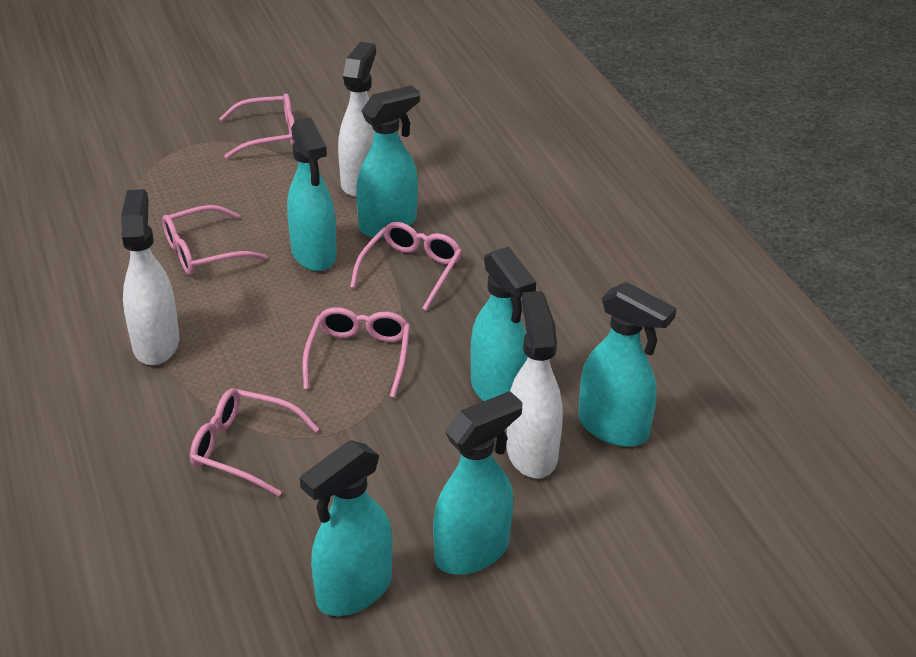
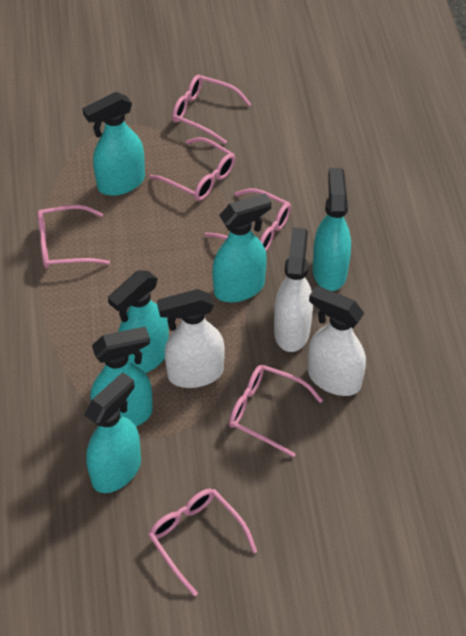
pink glasses: [162,205,267,275] [190,389,319,496] [219,93,295,159] [302,307,410,398] [350,222,462,311] = 5 -> [38,205,110,269] [148,489,257,596] [149,137,235,201] [172,75,251,144] [205,188,291,251] [229,365,323,457] = 6

